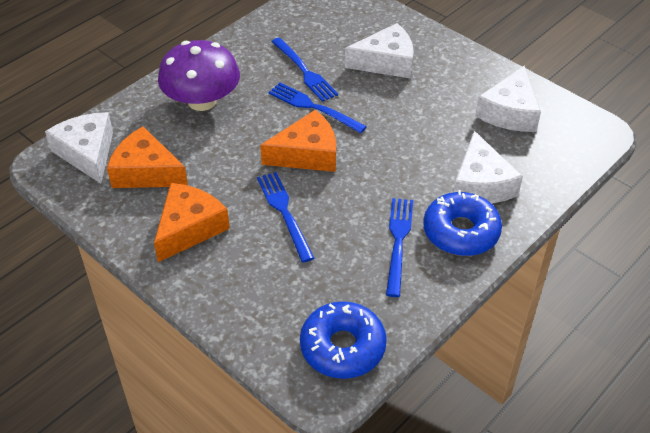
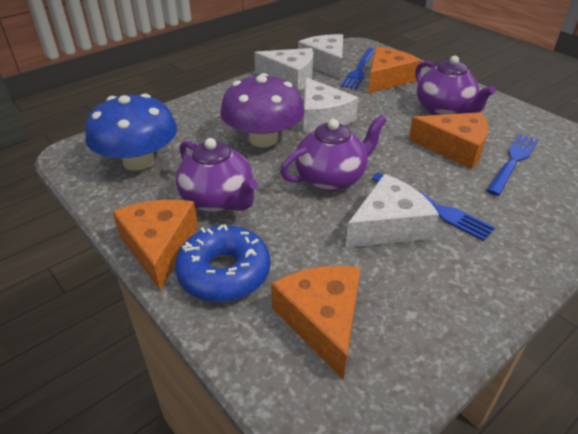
blue donut: [300,301,387,379] [423,190,502,256] = 2 -> [175,224,271,302] = 1
blue fork: [257,172,314,262] [268,83,367,133] [271,38,338,102] [386,198,413,297] = 4 -> [341,48,375,89] [372,173,495,241] [486,134,539,196] = 3
blue mushroom: none = 0 -> [85,93,177,171] = 1
orange cheese: [107,126,188,188] [154,183,230,262] [260,110,336,172] = 3 -> [112,200,198,290] [271,266,361,380] [368,47,422,93] [409,112,488,169] = 4
purple teapot: none = 0 -> [176,138,258,213] [280,115,387,191] [415,55,496,115] = 3

